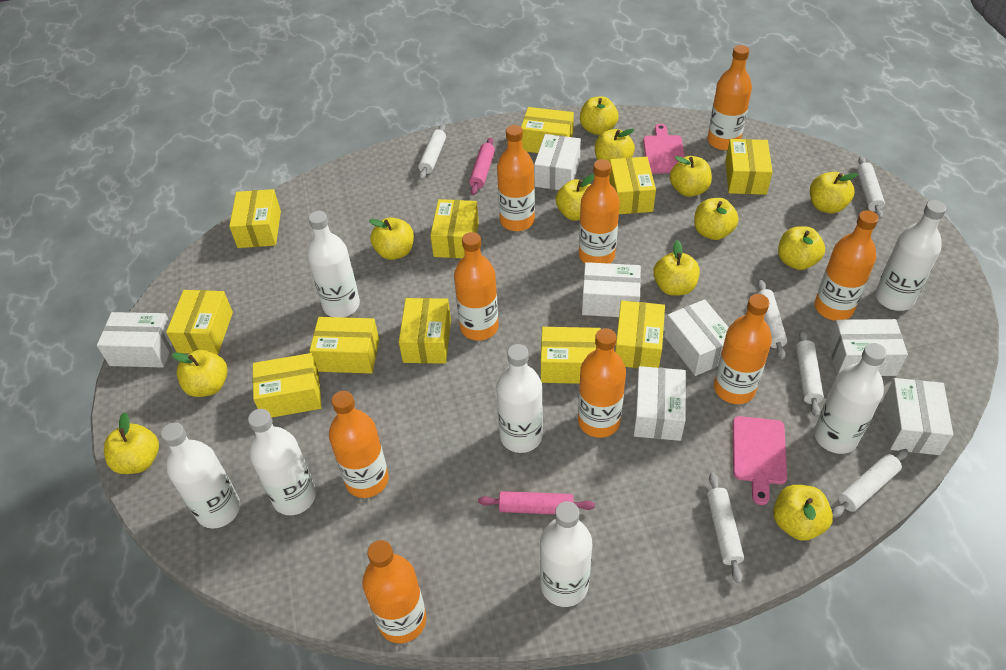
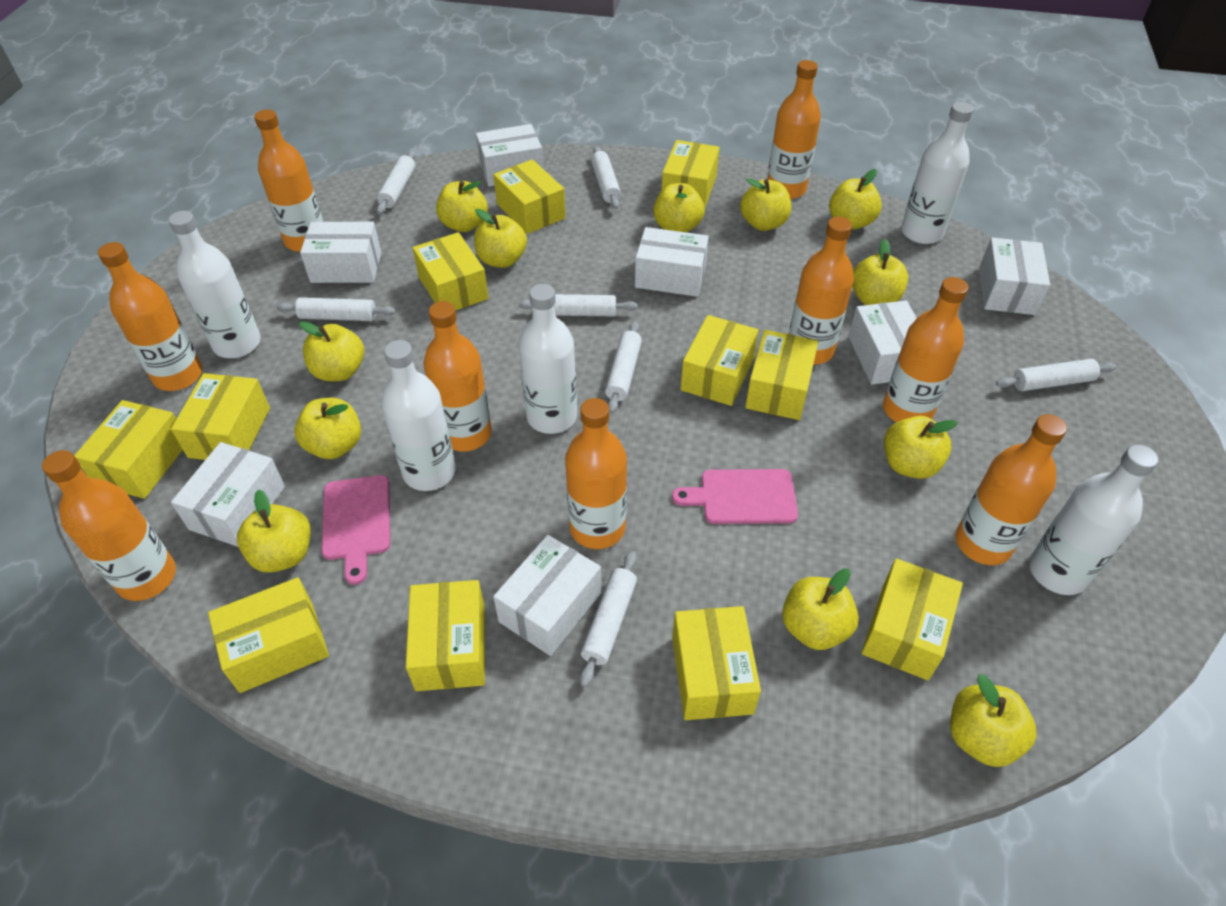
pink rolling pin: [469,137,495,195] [478,491,595,514] = 2 -> none = 0
white bottle: [161,422,240,528] [248,409,316,515] [307,211,360,317] [496,344,543,453] [540,501,592,607] [814,343,887,454] [875,200,946,311] = 7 -> [169,211,261,358] [381,340,456,491] [518,284,577,434] [901,102,973,244] [1029,444,1158,595] = 5
white rolling pin: [418,124,446,180] [707,472,744,583] [757,280,787,359] [796,330,824,417] [832,449,908,518] [856,156,885,219] = 6 -> [276,297,396,321] [377,151,416,214] [519,294,638,316] [580,551,637,687] [591,146,621,209] [605,321,642,413] [996,359,1116,391] = 7

